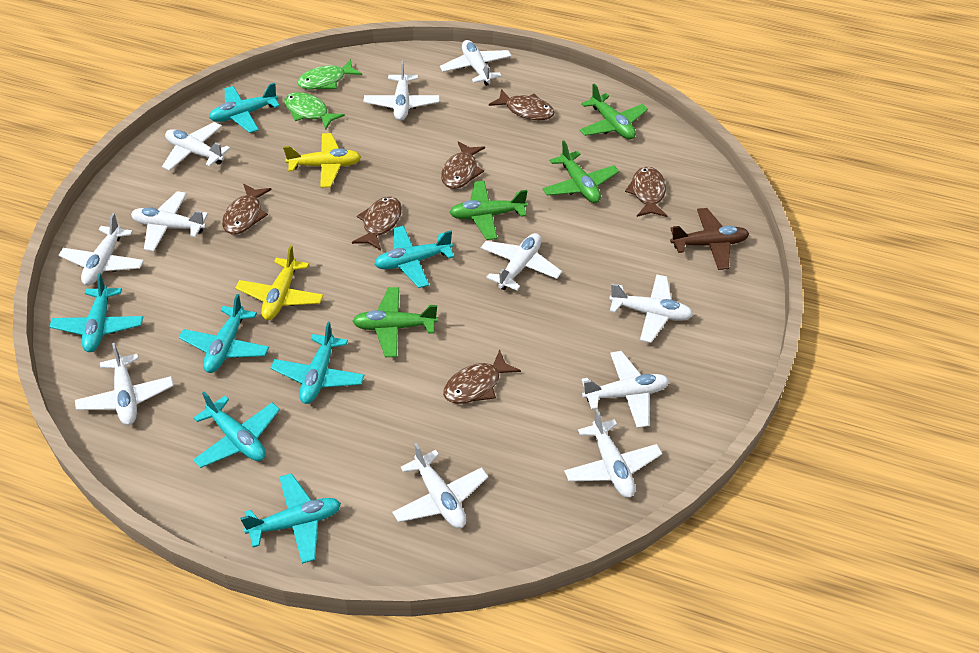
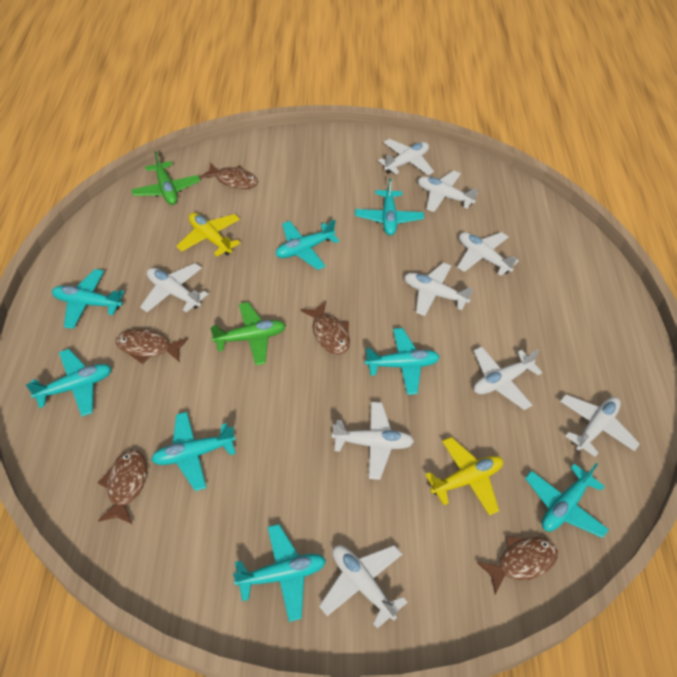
brown fish: [222,184,272,234] [352,196,402,250] [441,141,485,189] [443,350,521,404] [489,89,554,120] [625,166,667,217] = 6 -> [98,450,147,525] [116,328,188,364] [200,163,258,189] [301,301,350,354] [477,536,558,594] = 5
brown plane: [670,208,749,270] = 1 -> none = 0
green fish: [284,92,345,130] [297,59,362,90] = 2 -> none = 0
green plane: [352,287,438,357] [449,181,527,240] [542,141,619,203] [579,84,648,139] = 4 -> [131,151,200,205] [210,302,286,365] = 2
turquoise plane: [49,273,143,352] [179,294,269,373] [193,392,280,468] [209,83,280,133] [240,473,341,564] [271,322,365,404] [374,226,454,288] = 7 -> [26,349,111,417] [52,269,124,329] [151,412,236,491] [233,524,326,622] [275,220,339,270] [355,178,424,235] [365,328,440,395] [525,463,609,538] = 8
white plane: [59,213,144,285] [75,343,174,425] [131,191,208,251] [162,122,231,171] [363,60,440,121] [392,443,488,528] [440,40,512,86] [481,233,562,291] [564,409,662,498] [582,351,669,428] [609,274,693,343] = 11 -> [140,263,208,313] [319,545,408,629] [332,402,414,480] [378,139,434,175] [404,263,473,316] [418,170,478,212] [457,232,519,276] [474,346,542,410] [560,394,640,457] = 9

